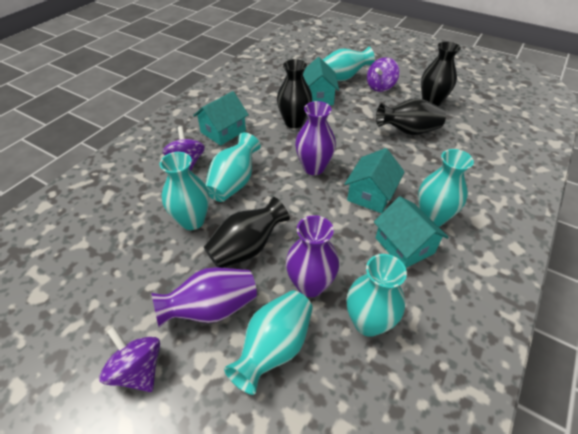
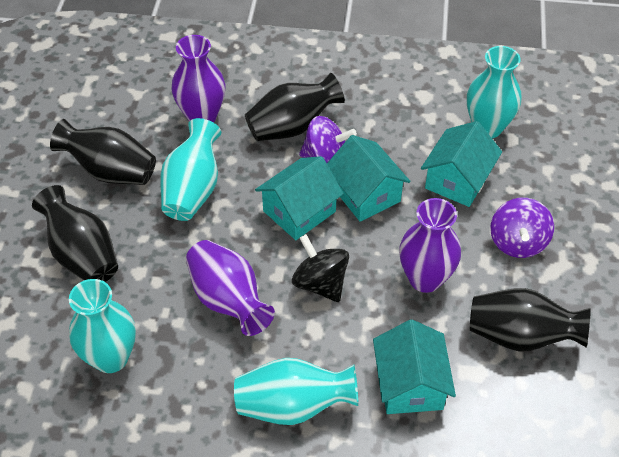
black spinning top: none = 0 -> [292,234,349,302] = 1
purple spinning top: [99,327,160,392] [163,126,205,171] [367,57,400,92] = 3 -> [299,116,357,163] [490,198,554,258] = 2
turquoise vase: [160,152,209,230] [205,132,261,202] [224,291,313,395] [323,47,375,81] [346,254,407,337] [418,149,474,227] = 6 -> [69,279,136,373] [160,118,221,221] [234,358,358,425] [467,46,521,138] = 4

